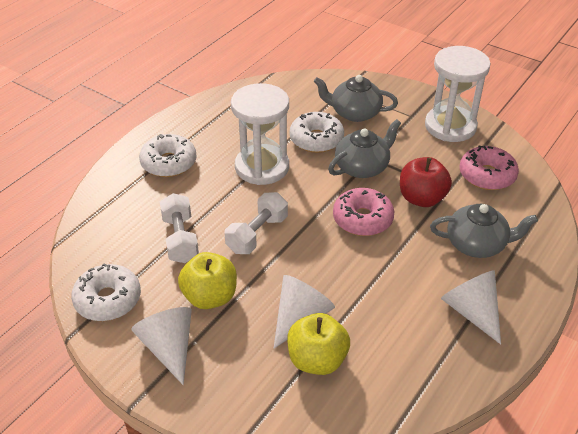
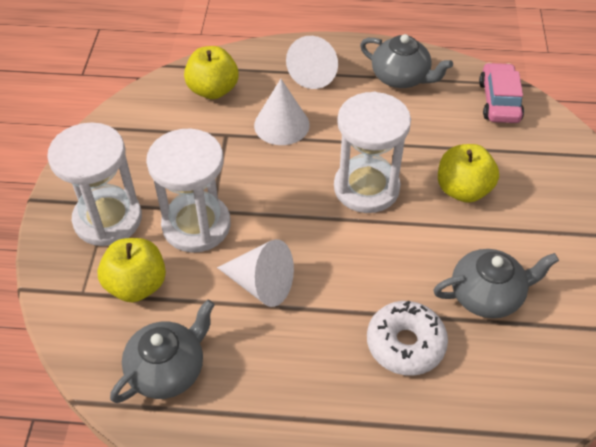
pink car: none = 0 -> [479,62,524,123] = 1
pink donut: [333,188,394,236] [460,145,519,190] = 2 -> none = 0
red apple: [400,157,452,207] = 1 -> none = 0
white donut: [71,263,141,321] [139,134,197,177] [290,112,344,153] = 3 -> [367,301,448,376] = 1
white dumbbell: [160,193,199,263] [225,192,288,254] = 2 -> none = 0
white hourglass: [231,83,289,185] [425,46,491,142] = 2 -> [47,122,142,246] [146,129,231,253] [334,92,411,213] = 3
yellow apple: [178,252,237,309] [287,313,350,375] = 2 -> [98,238,166,302] [184,46,239,99] [438,144,499,203] = 3

